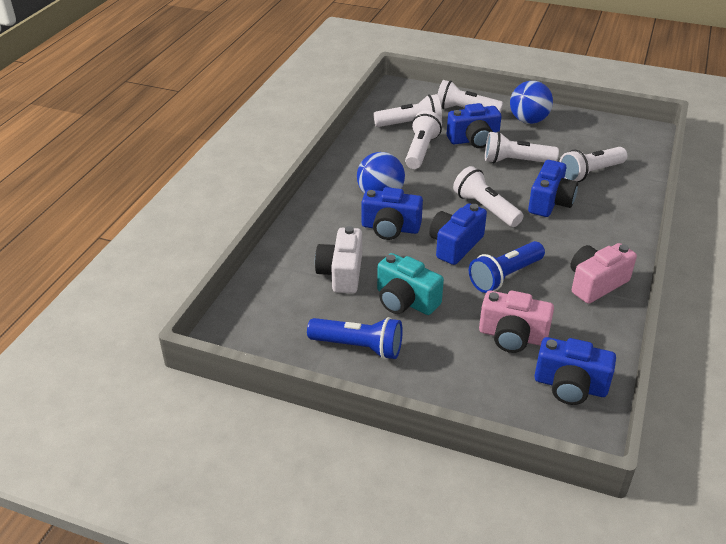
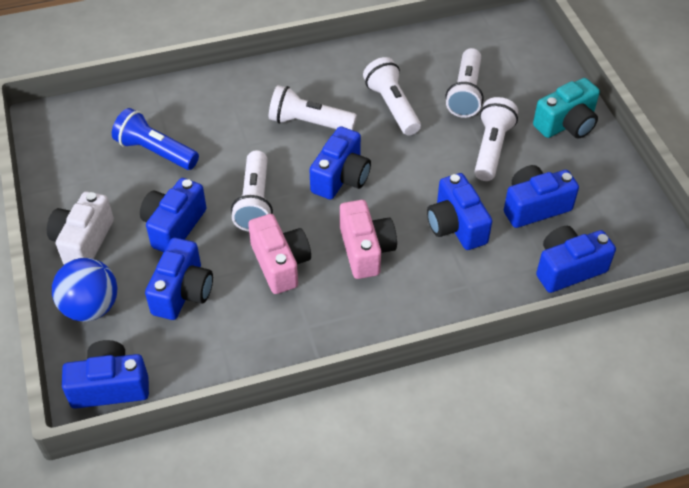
blue ball: [357,152,405,193] [510,81,553,124] = 2 -> [52,258,117,322] = 1
blue camera: [361,187,423,240] [429,203,487,265] [447,103,502,148] [528,160,578,217] [534,337,616,405] = 5 -> [62,340,149,409] [140,178,207,252] [145,238,213,320] [309,126,371,200] [427,173,492,250] [504,165,579,228] [536,226,616,293] = 7
blue flashlight: [307,317,403,359] [469,241,545,293] = 2 -> [112,108,199,170] = 1
white flashlight: [373,94,442,127] [405,110,442,169] [437,80,503,113] [453,166,523,227] [485,131,559,163] [559,147,627,182] = 6 -> [231,150,273,232] [269,85,357,130] [363,57,421,136] [446,48,484,118] [474,97,518,181] = 5

